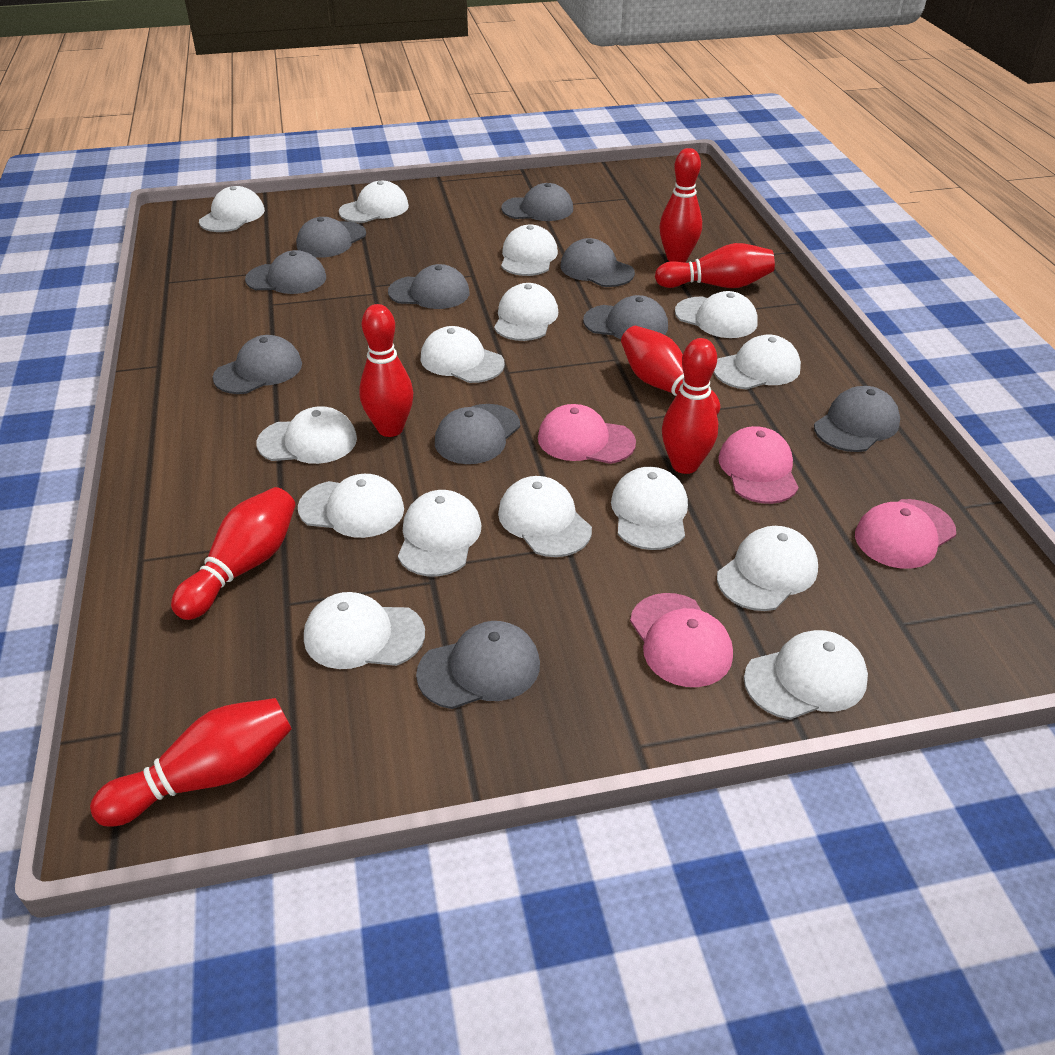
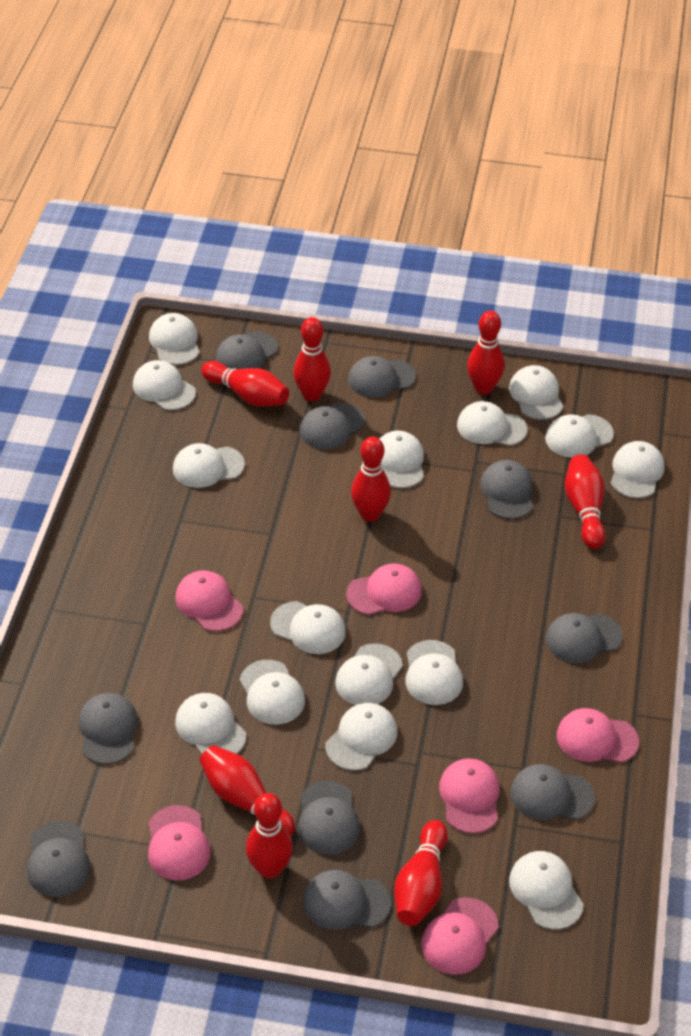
pink cap: [538,404,636,464] [630,593,733,687] [718,426,799,504] [855,499,956,569] = 4 -> [148,805,211,880] [175,570,243,631] [346,563,422,615] [421,897,499,975] [439,758,500,834] [557,708,639,763] = 6
red bowling pin: [90,698,292,827] [171,487,296,620] [359,304,413,437] [621,326,720,415] [655,243,775,288] [659,148,702,263] [662,338,718,474] = 7 -> [199,745,295,836] [201,361,289,407] [246,793,293,879] [293,317,331,401] [351,437,391,522] [394,820,448,926] [467,311,505,394] [565,454,606,549] = 8

